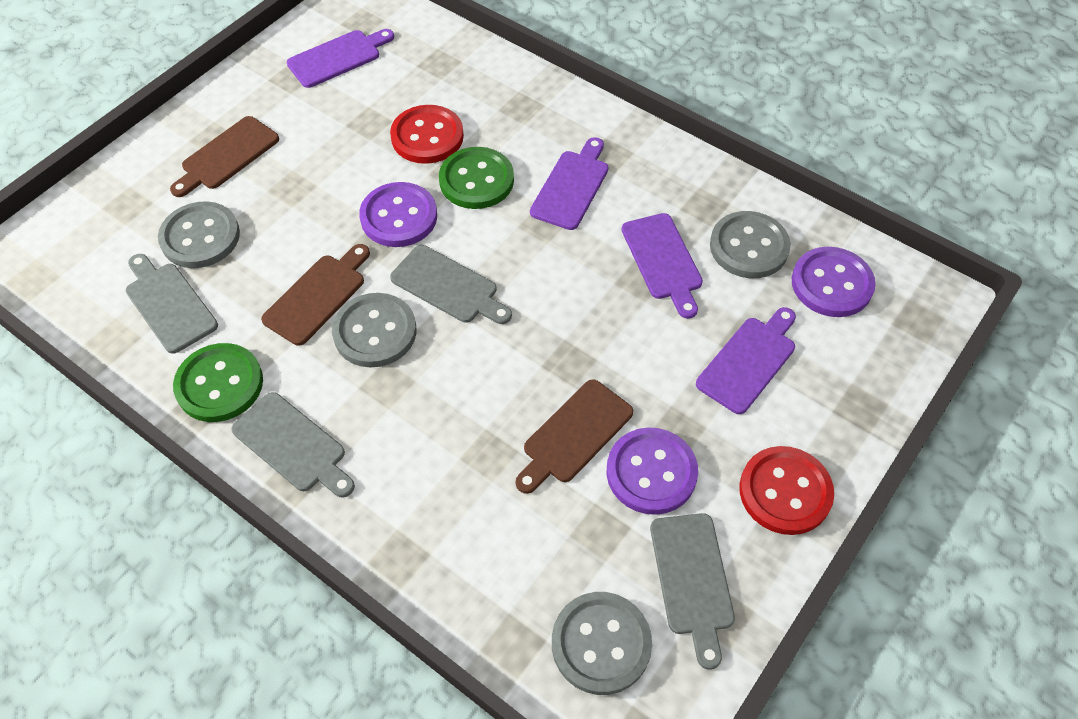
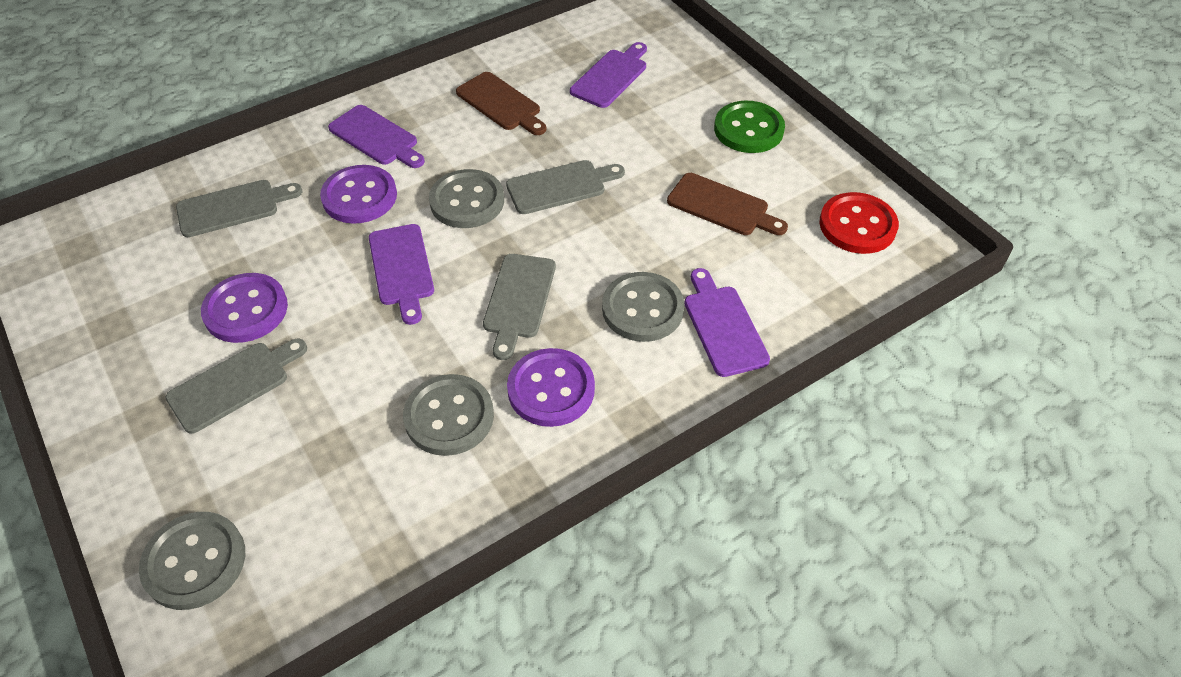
brown cutting board: [170,116,279,197] [261,244,370,346] [516,379,633,494] = 3 -> [456,72,547,135] [667,173,788,235] = 2
green button: [173,343,263,422] [439,147,514,209] = 2 -> [714,101,785,153] = 1
red button: [390,105,464,164] [739,446,834,535] = 2 -> [819,192,899,254] = 1

